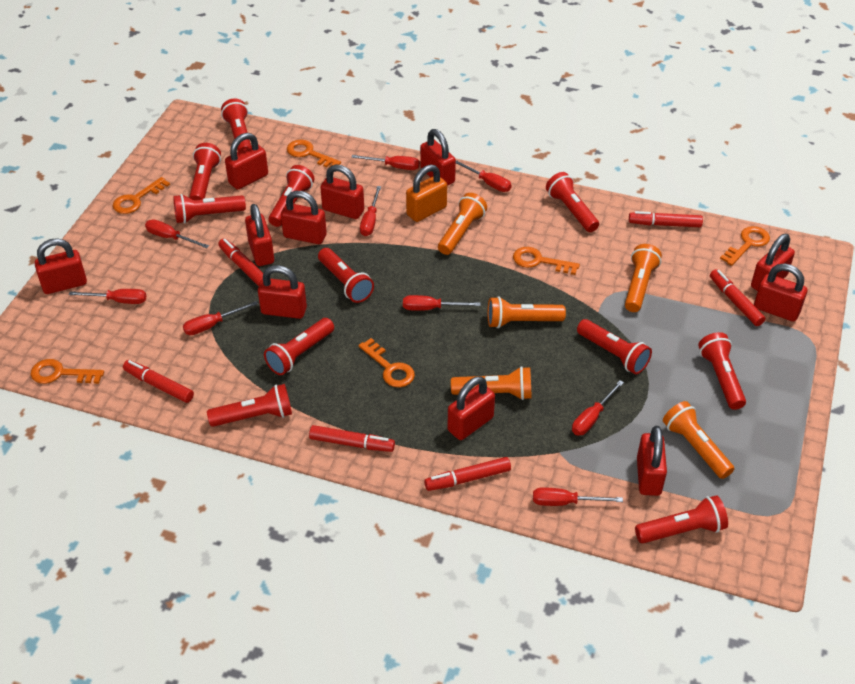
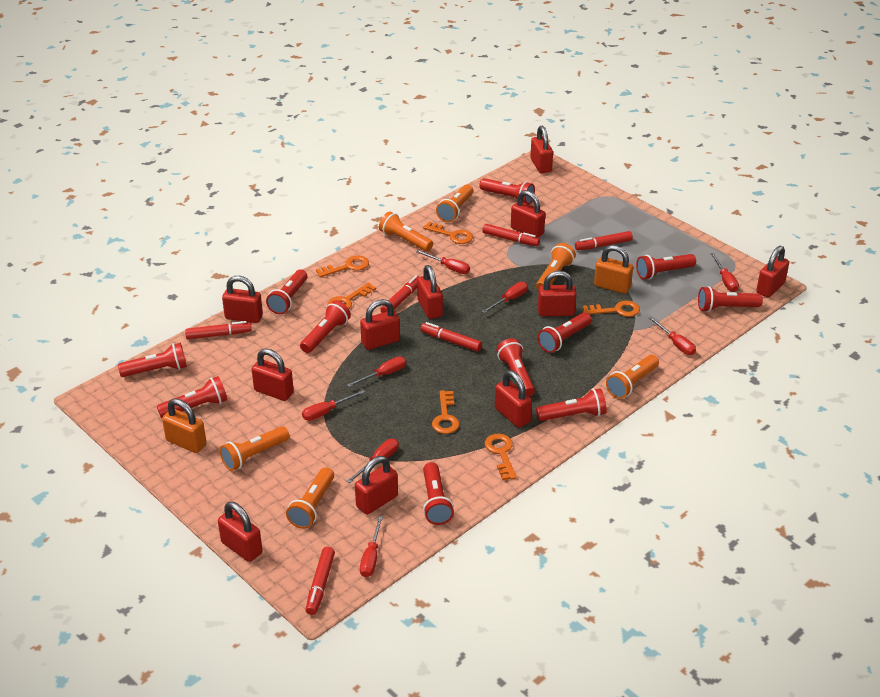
orange flashlight: [438,193,487,255] [451,366,532,400] [487,296,566,328] [625,244,662,312] [663,401,734,479] = 5 -> [220,426,289,471] [286,467,334,529] [379,212,433,252] [436,184,473,222] [536,243,576,290] [606,355,659,399] = 6
orange padlock: [406,165,447,222] = 1 -> [162,398,206,453] [594,245,633,294] = 2
red screwdriver: [69,289,146,304] [145,219,209,248] [183,301,258,335] [351,155,420,170] [360,186,381,236] [403,295,480,311] [456,160,511,192] [533,487,623,506] [572,380,624,435] = 9 -> [302,390,365,421] [347,357,406,387] [347,439,399,483] [360,516,383,577] [416,250,470,274] [482,282,528,313] [649,317,696,355] [711,253,739,292] = 8

